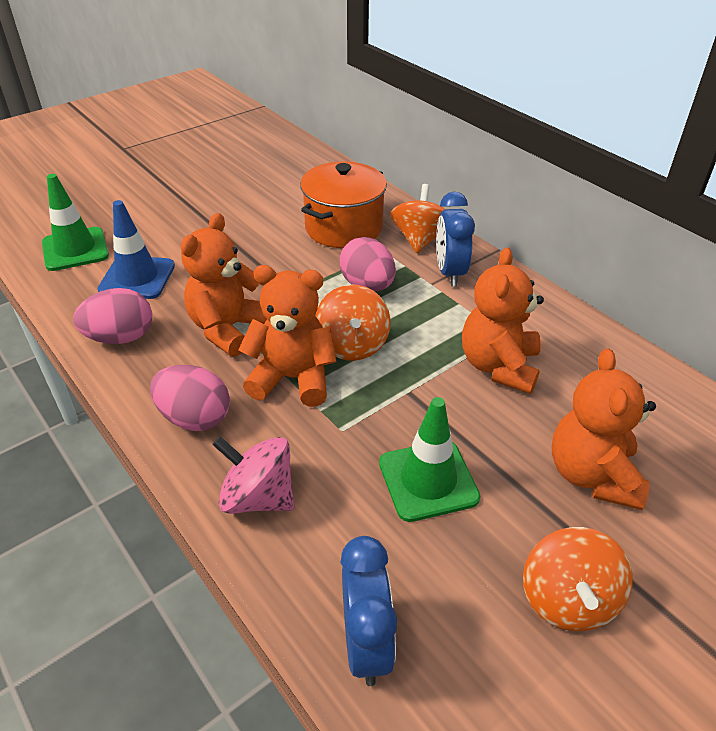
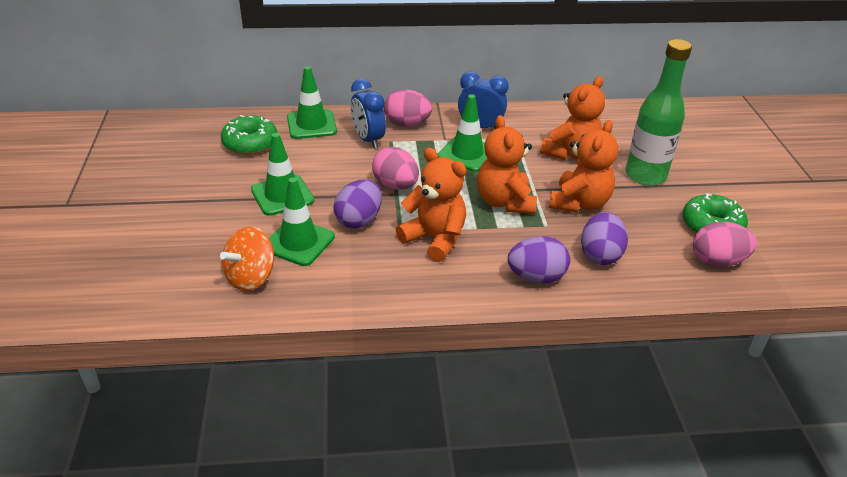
blue traffic cone: [97,200,175,299] = 1 -> none = 0
green bottle: none = 0 -> [625,39,692,186] = 1
green donut: none = 0 -> [221,115,277,155] [682,193,748,233] = 2
green traffic cone: [42,174,109,271] [379,397,481,522] = 2 -> [251,133,314,216] [269,177,335,266] [287,66,337,139] [438,94,488,172] = 4
orange pot: [300,161,387,248] = 1 -> none = 0
orange spinning top: [315,284,391,361] [390,184,445,253] [523,527,633,631] = 3 -> [220,226,274,291] = 1
pink spinning top: [212,436,295,514] = 1 -> none = 0
purple egg: none = 0 -> [334,179,382,229] [508,236,570,283] [581,212,628,265] = 3

